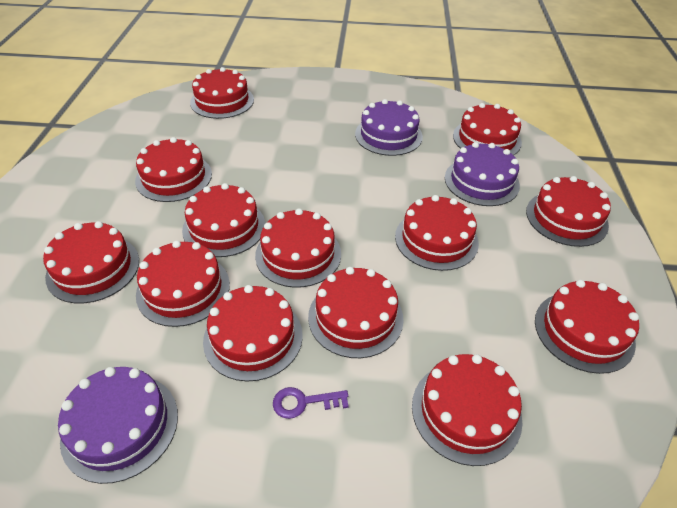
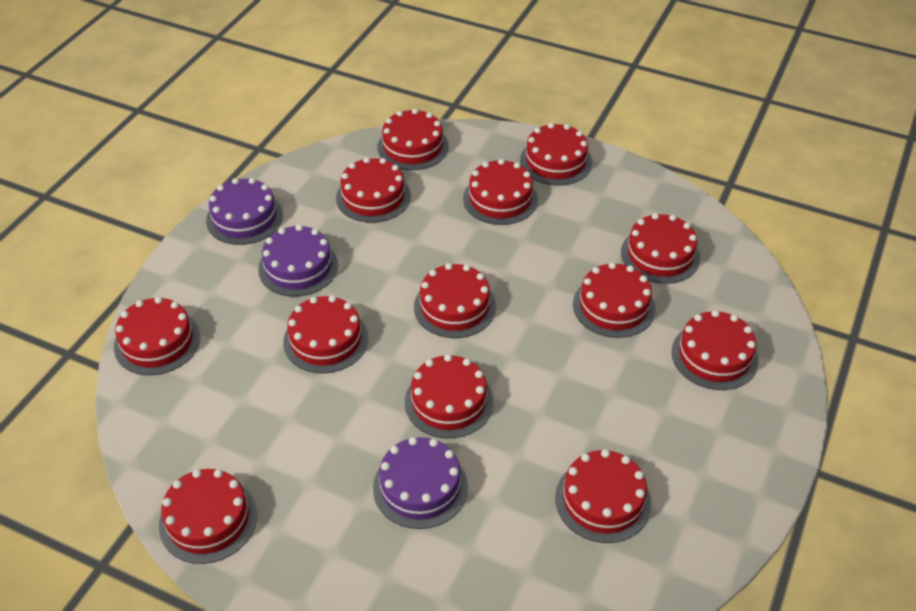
purple key: [273,387,349,419] = 1 -> none = 0

